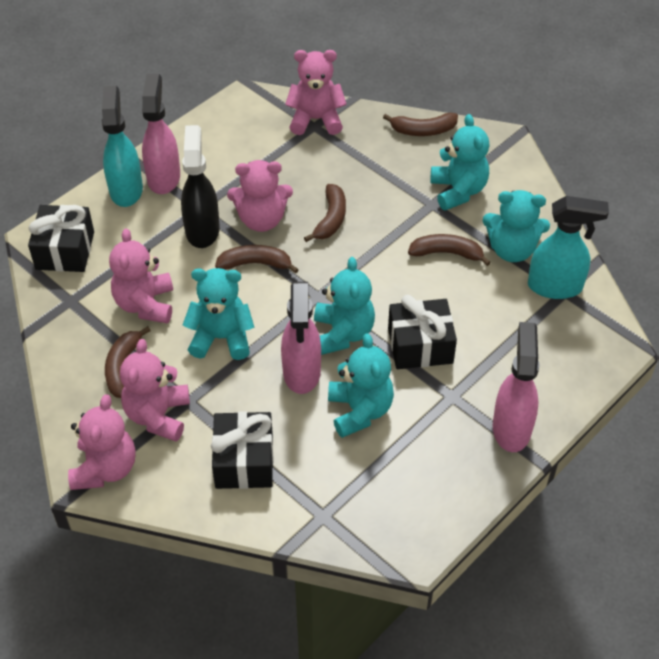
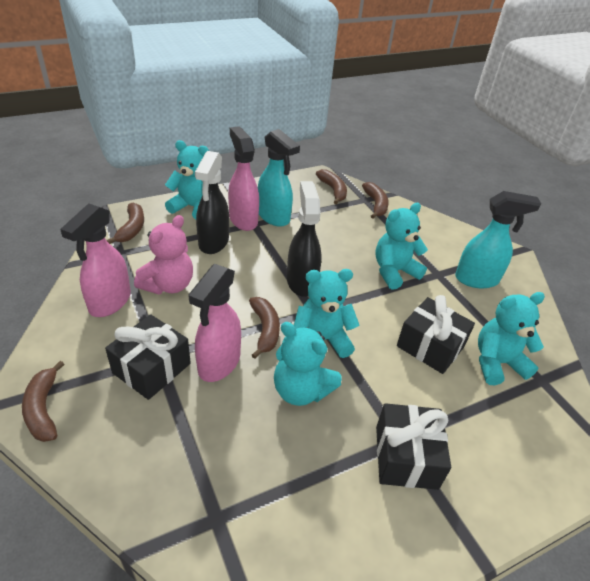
black spray bottle: [181,125,220,248] = 1 -> [195,151,229,254] [287,181,322,297] = 2
pink teddy bear: [68,394,136,490] [109,228,173,324] [120,339,190,441] [227,160,293,232] [285,50,347,135] = 5 -> [134,215,193,295] = 1

